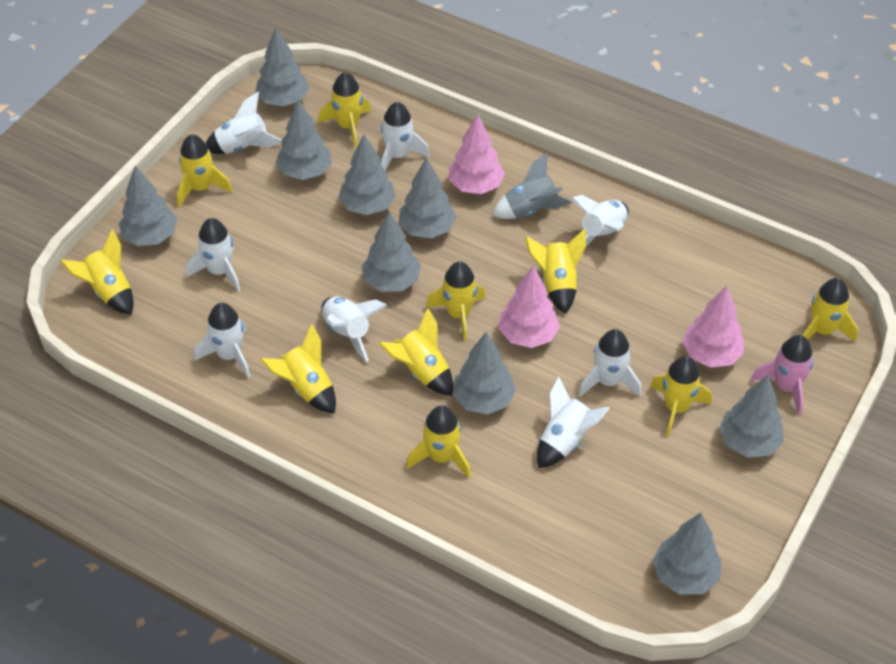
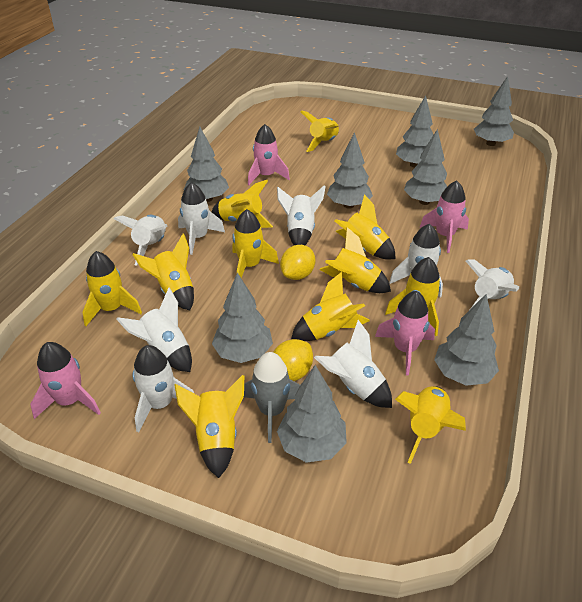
grey tree: [119,165,177,246] [255,27,309,106] [276,100,332,180] [338,135,396,215] [361,211,421,292] [399,157,456,238] [453,332,516,414] [653,513,721,595] [719,375,784,457] = 9 -> [184,127,229,202] [212,273,273,363] [277,365,347,463] [327,132,373,209] [396,95,433,168] [404,129,447,205] [434,294,499,386] [474,76,514,146] = 8
pink rocket: [750,335,813,416] = 1 -> [30,342,101,419] [248,124,290,185] [375,291,435,376] [419,181,469,253] = 4
pink tree: [449,114,505,194] [499,266,560,348] [682,286,744,368] = 3 -> none = 0
yellow lemon: none = 0 -> [273,339,313,381] [280,245,315,280] = 2
yellow rocket: [60,230,134,315] [177,134,232,207] [260,324,336,413] [318,72,371,148] [379,308,453,396] [406,406,471,478] [426,261,485,341] [525,229,586,314] [650,356,712,436] [802,278,858,342] = 10 -> [83,251,142,326] [132,234,194,310] [175,375,244,478] [212,180,273,228] [232,209,279,278] [291,272,370,341] [300,110,339,152] [319,227,391,293] [335,194,396,259] [385,257,441,336] [395,386,466,464] = 11

